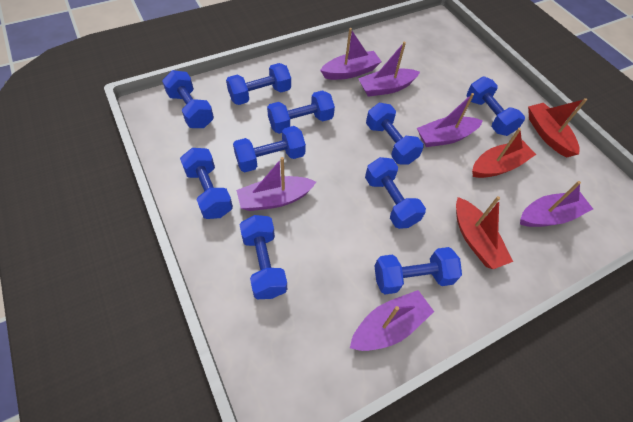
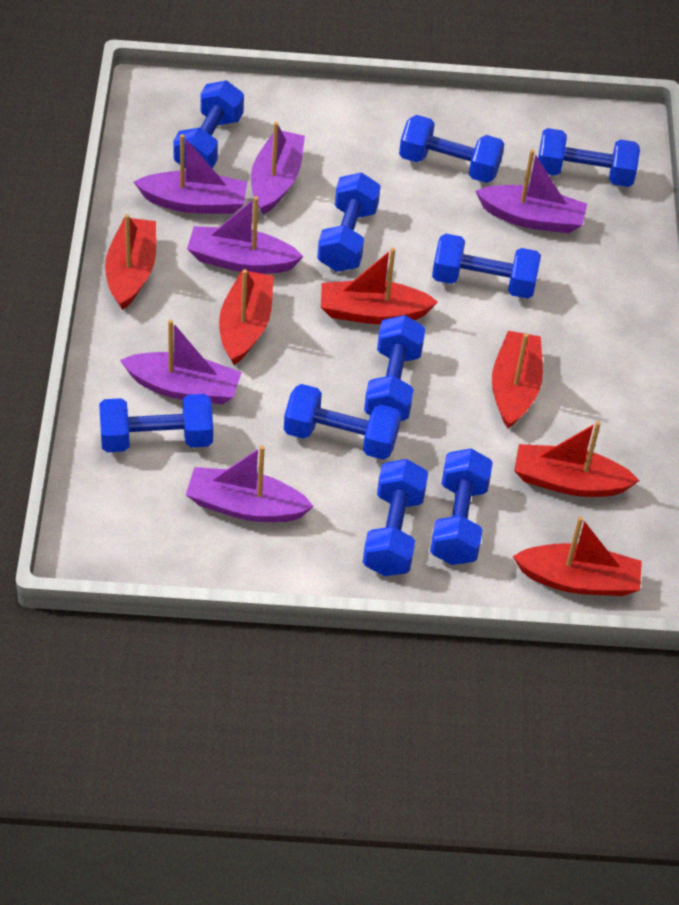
red boat: [456,196,513,269] [472,128,536,178] [528,98,587,158] = 3 -> [105,214,156,310] [219,269,274,365] [321,248,438,324] [492,331,543,429] [513,516,642,596] [514,421,640,497] = 6

